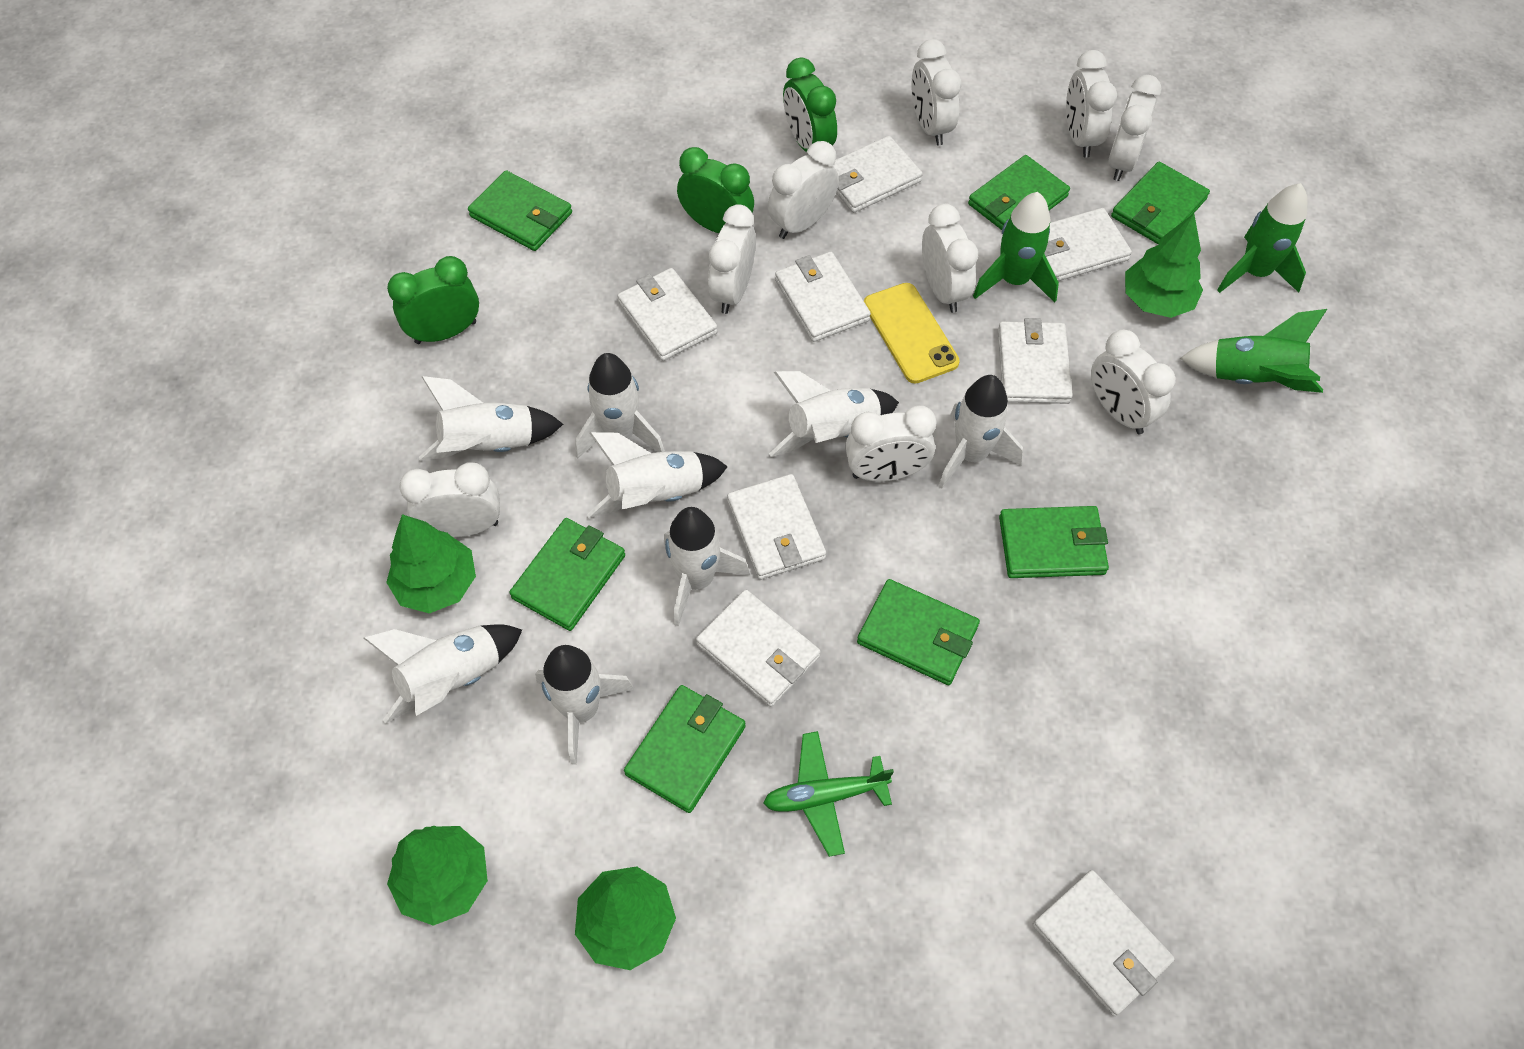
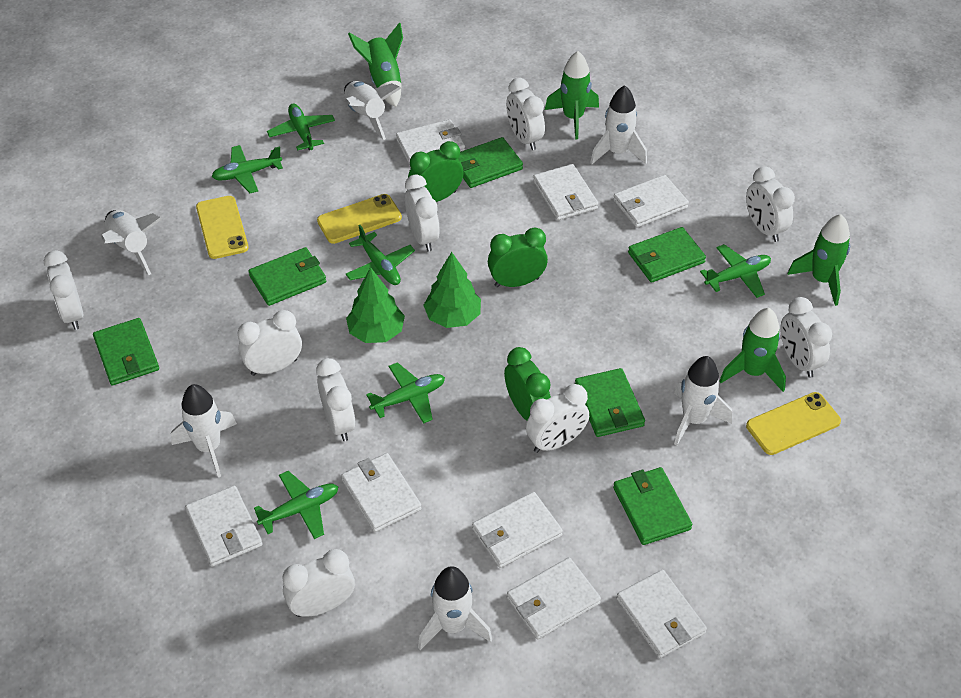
green plane: [764,731,894,857] = 1 -> [212,145,283,193] [254,471,338,539] [267,103,335,151] [346,225,415,285] [366,362,445,424] [700,244,771,298] = 6
green rocket: [973,192,1059,303] [1180,309,1327,393] [1217,183,1307,293] = 3 -> [348,22,403,107] [545,51,599,139] [720,308,786,392] [787,214,850,306] = 4
green tree: [386,514,476,613] [387,826,488,926] [575,866,676,970] [1125,213,1203,318] = 4 -> [346,267,405,343] [423,252,481,328] = 2
green wallet: [468,170,572,251] [509,518,625,631] [624,685,746,813] [857,579,980,685] [968,155,1070,230] [999,506,1109,578] [1111,162,1210,245] = 7 -> [93,318,159,385] [249,247,326,306] [458,137,523,188] [575,368,645,437] [613,467,692,545] [628,227,706,283] = 6
white rocket: [363,624,522,724] [419,376,563,461] [535,645,635,765] [575,353,665,459] [587,432,728,518] [664,507,750,626] [769,371,899,457] [938,375,1023,489] = 8 -> [101,210,162,275] [171,384,237,477] [344,81,401,140] [418,566,492,650] [590,85,647,164] [674,356,732,446] = 6
yellow phone: [864,283,960,384] = 1 -> [196,196,249,259] [317,194,402,244] [746,392,841,455] = 3

